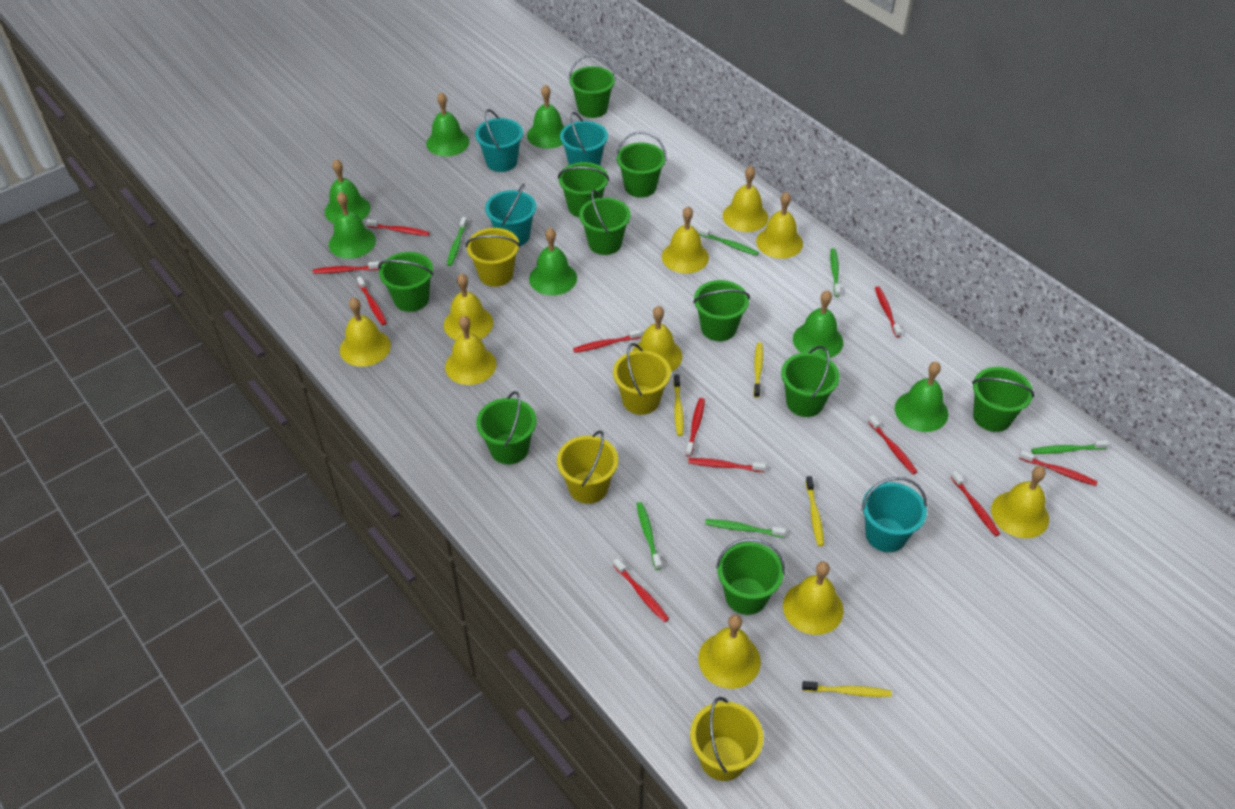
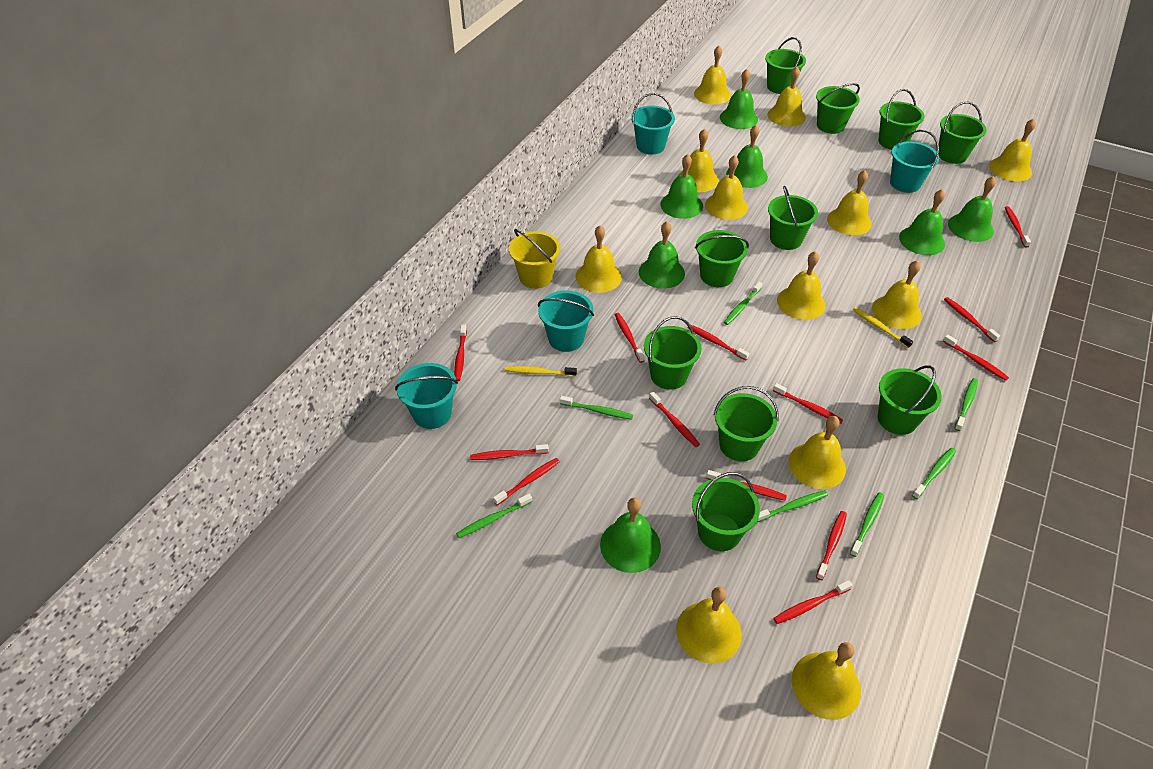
green toothbrush: [447,217,467,266] [637,502,661,570] [698,227,759,256] [705,519,786,537] [830,248,840,297] [1031,440,1109,454] = 6 -> [456,494,532,538] [560,396,633,420] [724,282,763,325] [757,490,828,522] [850,492,884,557] [912,448,956,499] [954,378,978,431] = 7
red toothbrush: [313,261,380,274] [357,277,387,325] [366,219,430,236] [573,329,642,353] [613,558,669,622] [686,398,705,457] [688,458,766,472] [868,415,917,474] [875,286,902,337] [951,471,1000,537] [1019,450,1098,486] = 11 -> [454,324,467,381] [470,444,549,460] [493,458,560,505] [615,313,645,363] [649,392,700,447] [687,324,749,361] [706,470,787,501] [773,383,843,424] [774,580,852,624] [816,511,847,580] [943,335,1009,381] [944,297,1000,342] [1005,206,1031,248] = 13
yellow bell: [340,297,391,367] [444,273,493,340] [445,315,496,385] [632,306,682,372] [662,206,709,274] [698,615,761,689] [723,166,768,232] [756,192,803,259] [783,561,844,635] [991,466,1049,538] = 10 -> [576,225,622,293] [676,587,742,664] [678,129,719,192] [694,46,731,104] [705,155,748,220] [767,67,806,127] [777,251,826,320] [788,416,846,489] [792,642,861,720] [827,170,872,235] [872,260,922,329] [989,119,1036,182] = 12
yellow bucket: [466,228,520,287] [557,431,618,504] [613,343,671,415] [690,697,764,781] = 4 -> [509,229,560,289] = 1
yellow toothbrush: [674,374,684,436] [753,342,763,398] [802,681,892,697] [806,476,824,546] = 4 -> [505,366,577,377] [853,307,913,348] = 2

